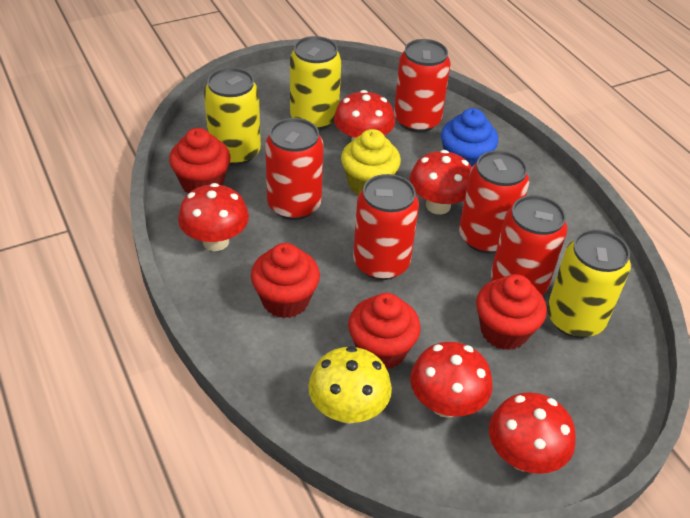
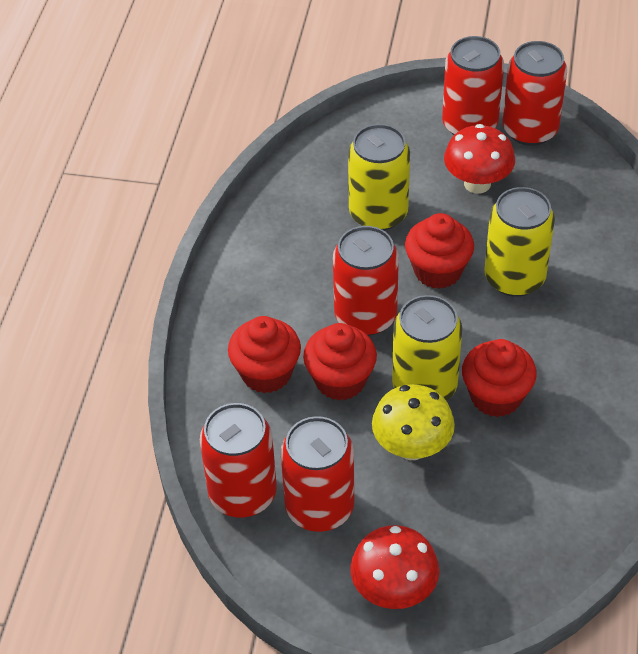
blue cupcake: [441,108,498,167] = 1 -> none = 0
red mushroom: [178,183,249,251] [334,90,395,142] [409,150,472,214] [410,342,492,418] [489,392,576,474] = 5 -> [350,525,439,609] [444,124,515,194] = 2
yellow cupcake: [341,129,401,195] = 1 -> none = 0

